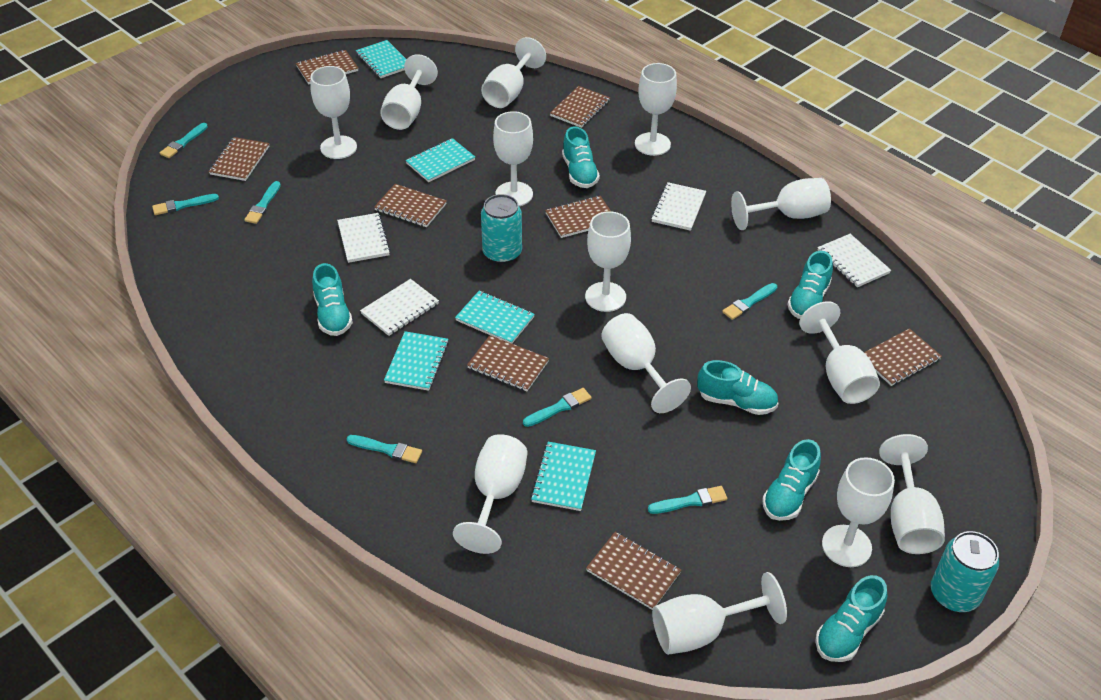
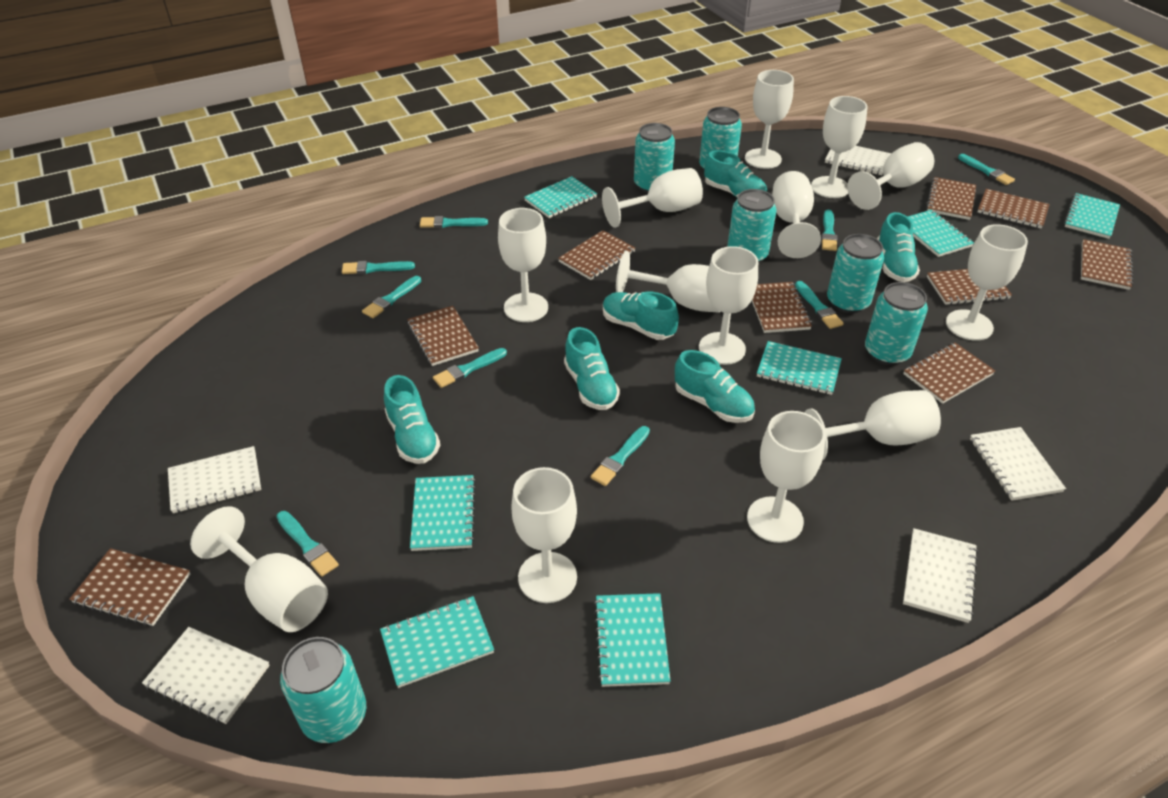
brown notebook: [209,137,269,181] [296,50,358,84] [374,184,447,227] [467,335,549,391] [545,196,611,238] [550,86,610,128] [586,532,681,610] [864,328,942,386] = 8 -> [69,548,190,626] [407,306,479,366] [558,230,635,280] [752,282,812,333] [903,343,995,404] [926,177,976,220] [927,269,1012,305] [978,189,1050,229] [1081,239,1133,290] = 9
turquoise brush: [152,194,219,215] [160,123,208,158] [244,181,281,224] [347,435,422,463] [523,388,592,427] [648,486,727,514] [722,283,777,320] = 7 -> [277,511,339,577] [342,261,415,274] [362,276,421,318] [420,216,488,228] [433,348,507,388] [591,426,650,486] [795,281,844,329] [821,210,838,251] [958,154,1015,185] = 9
turquoise can: [481,194,522,264] [931,531,999,612] = 2 -> [280,637,366,743] [634,123,675,193] [699,107,742,170] [727,189,776,263] [827,234,884,313] [865,282,928,365] = 6
turquoise notebook: [356,40,407,78] [384,331,449,391] [406,138,475,182] [455,291,535,344] [531,442,596,511] = 5 -> [380,596,494,688] [410,475,476,551] [524,176,597,218] [594,593,671,687] [757,341,842,395] [908,210,974,257] [1064,193,1120,239] = 7
white notebook: [337,213,390,263] [360,279,439,336] [651,182,706,231] [817,234,891,287] = 4 -> [142,627,270,724] [168,446,261,513] [825,146,891,175] [903,528,978,623] [970,427,1066,501] = 5

